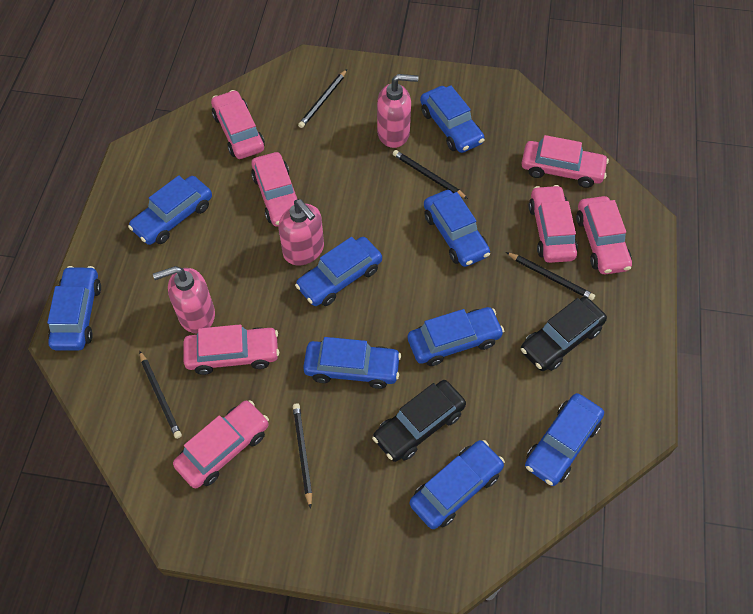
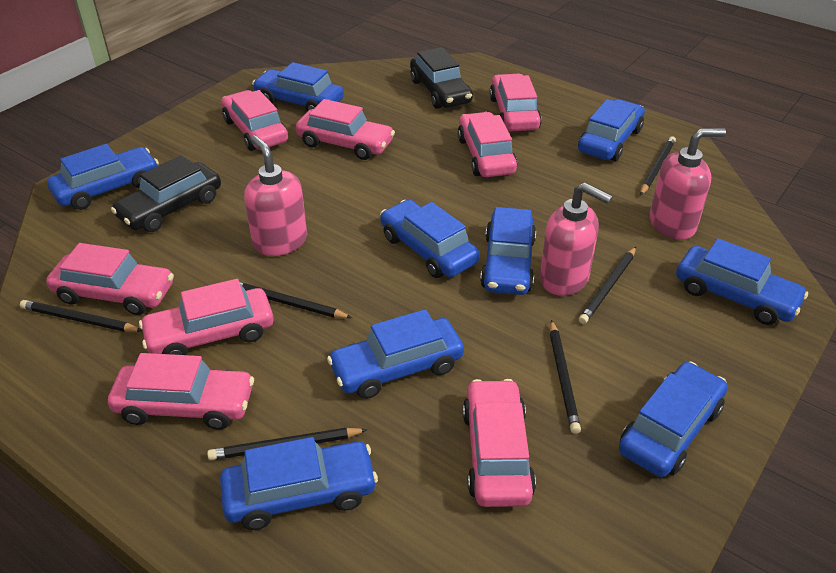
black pencil: [139,351,182,439] [293,403,312,509] [298,69,347,128] [393,150,468,199] [506,252,595,301] = 5 -> [20,300,143,332] [207,428,368,460] [240,282,352,318] [550,320,581,434] [579,247,636,324] [640,136,676,196] = 6
pink car: [173,400,269,488] [184,324,279,375] [211,90,265,159] [251,152,297,227] [522,135,609,188] [529,185,578,263] [576,196,632,274] = 7 -> [46,243,174,315] [108,353,254,430] [139,279,274,355] [221,90,288,151] [295,99,395,160] [458,112,517,177] [463,379,536,507] [489,74,542,131] = 8

